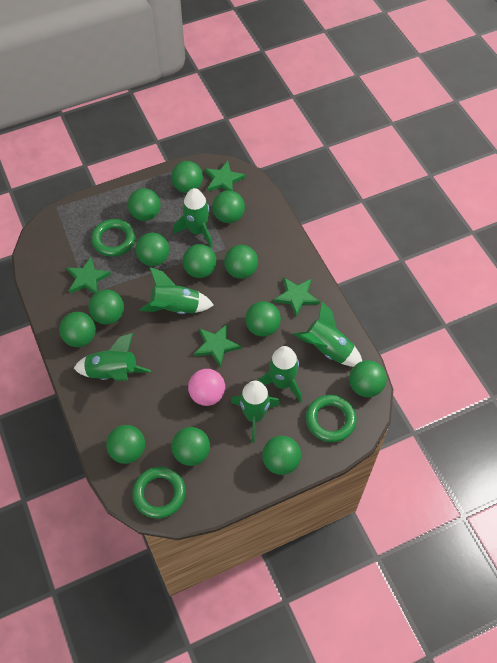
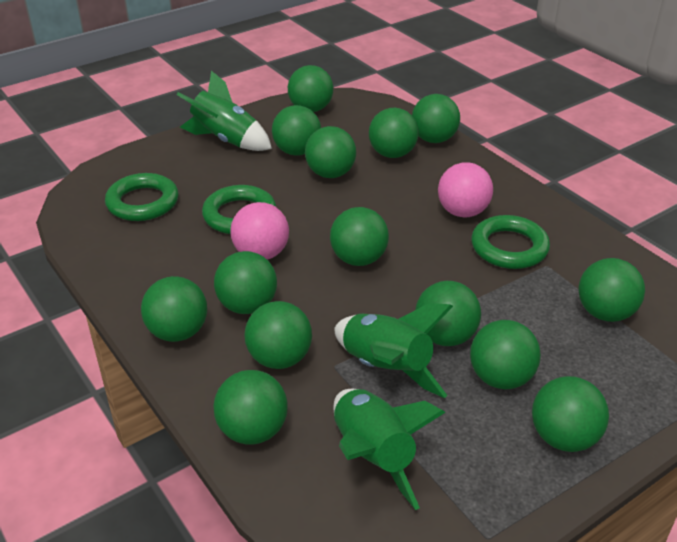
green ball: [59,312,96,347] [89,290,124,325] [106,425,145,464] [128,188,160,221] [136,233,169,266] [171,161,203,193] [172,427,210,466] [183,244,217,278] [212,191,245,223] [224,245,258,279] [245,301,281,337] [262,436,301,475] [349,360,387,397] = 13 -> [141,276,207,342] [213,370,288,445] [214,251,277,314] [245,301,312,369] [272,105,321,156] [288,65,333,112] [305,126,356,178] [330,207,389,266] [369,108,419,158] [412,94,460,143] [415,281,481,346] [470,320,541,389] [532,376,609,452] [578,258,645,322] = 14
green rocket: [74,333,151,381] [139,267,214,314] [173,188,213,248] [231,381,280,443] [257,346,302,403] [293,301,362,367] = 6 -> [177,71,272,151] [334,389,445,510] [335,303,453,398] = 3
green star: [66,257,111,294] [194,324,241,367] [205,161,245,192] [274,278,320,317] = 4 -> none = 0
pink ball: [188,369,225,406] = 1 -> [230,202,289,260] [438,163,493,217] = 2

